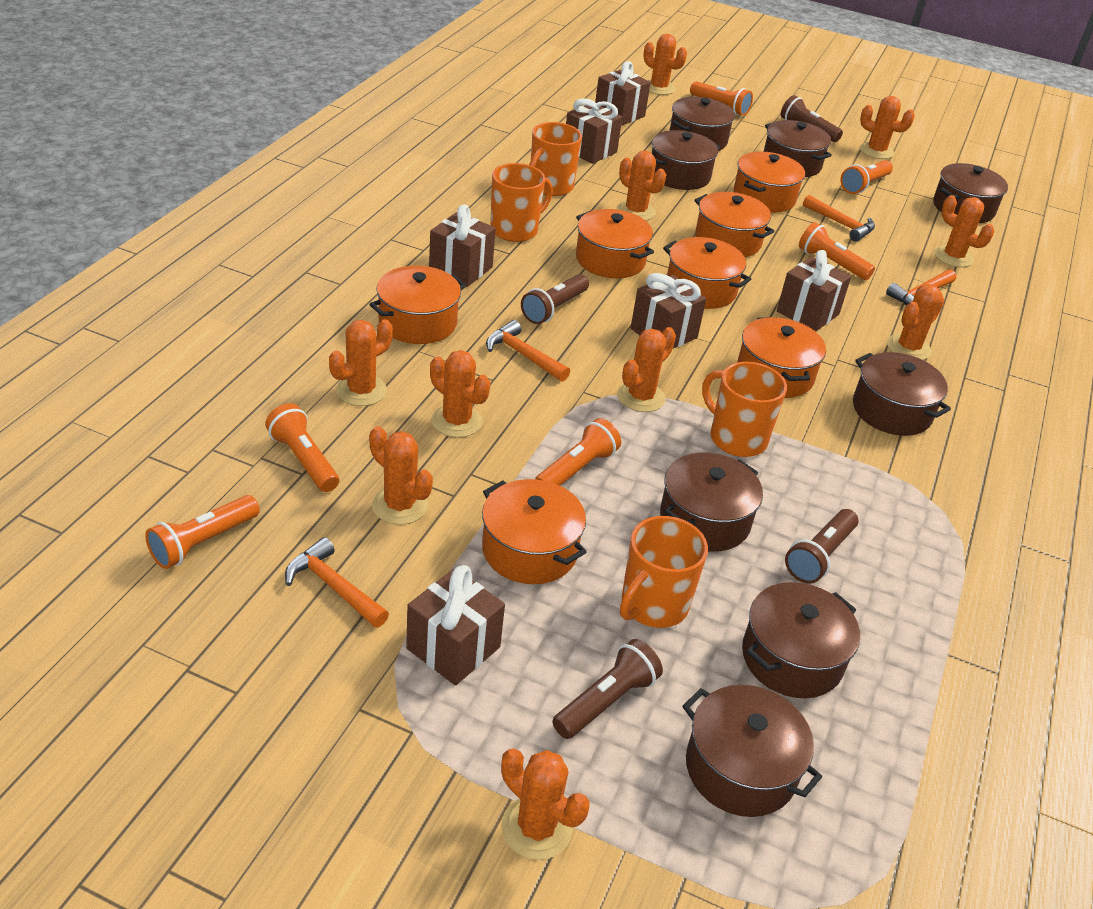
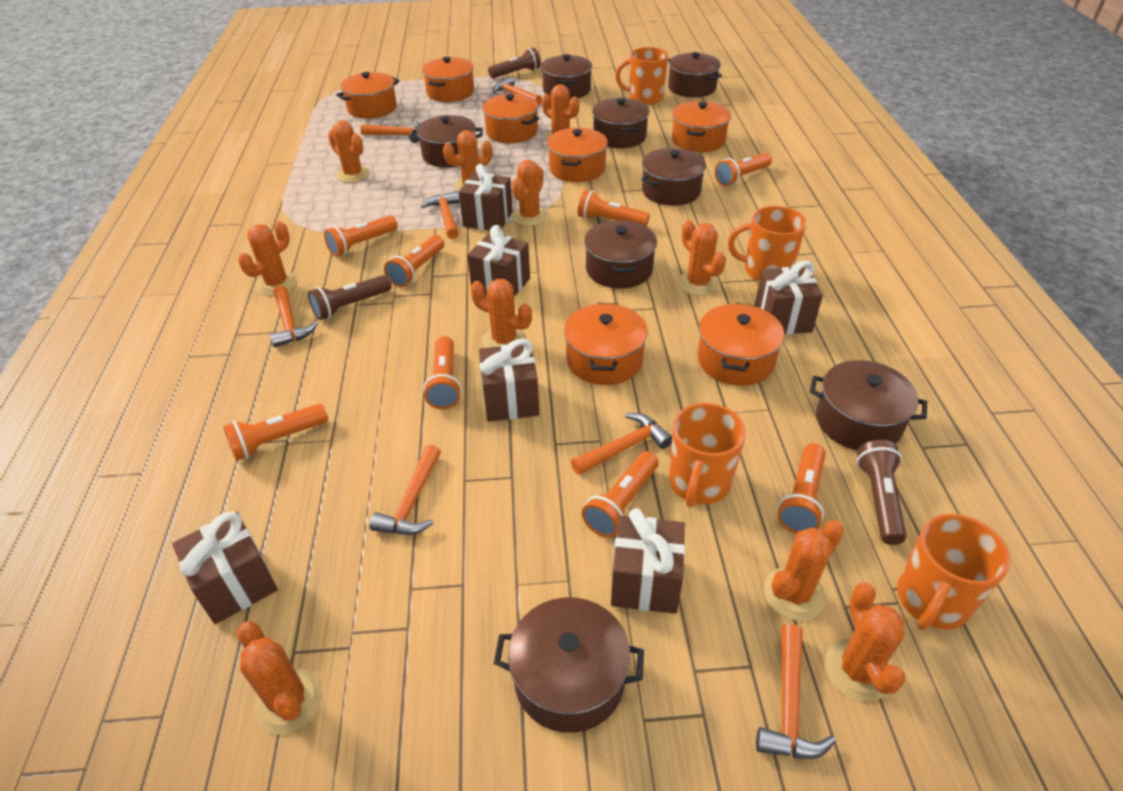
brown flashlight: [521,274,589,324] [552,639,663,739] [781,95,843,142] [785,509,858,584] = 4 -> [308,275,391,320] [488,47,541,78] [857,440,906,545] = 3
orange flashlight: [145,495,260,569] [265,403,339,492] [535,418,621,486] [690,81,753,116] [799,222,875,280] [840,160,893,194] = 6 -> [223,403,328,461] [324,215,398,257] [384,235,444,287] [423,336,462,409] [578,190,650,227] [582,451,658,538] [715,153,772,186] [777,443,826,533] = 8
orange hammer: [285,537,389,628] [486,320,570,382] [803,195,875,241] [886,269,956,305] = 4 -> [270,285,318,348] [361,122,420,143] [369,444,441,535] [421,191,459,239] [492,77,542,105] [571,413,672,475] [756,624,836,759] = 7

